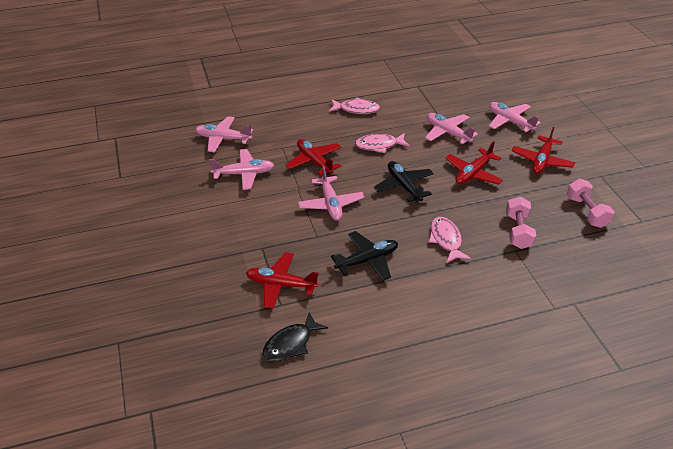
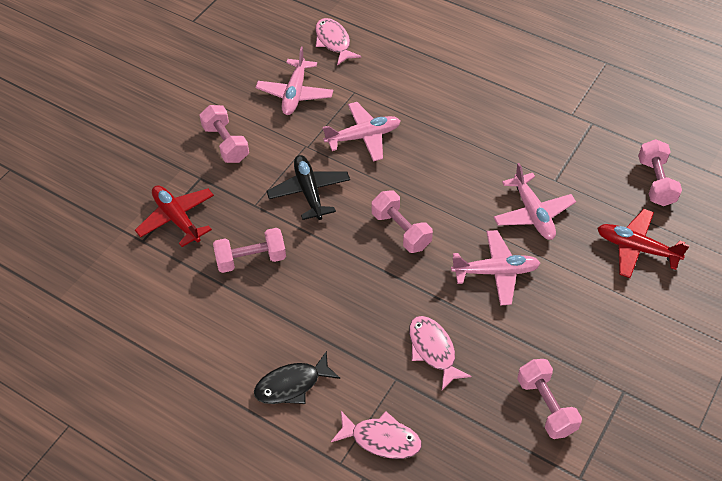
black plane: [331,231,398,281] [374,161,434,202] = 2 -> [266,155,350,220] = 1
pink dumbbell: [506,196,536,249] [567,179,614,228] = 2 -> [199,105,249,163] [213,228,286,273] [372,190,433,253] [517,359,582,439] [638,139,682,206] = 5
pink plane: [195,116,253,153] [209,149,274,190] [298,166,364,221] [425,113,478,144] [489,102,541,133] = 5 -> [256,47,333,115] [322,102,400,162] [451,230,540,306] [493,163,576,240] = 4
red plane: [246,252,319,309] [285,139,342,175] [445,141,503,185] [512,127,575,174] = 4 -> [135,185,214,247] [597,209,690,278] = 2

